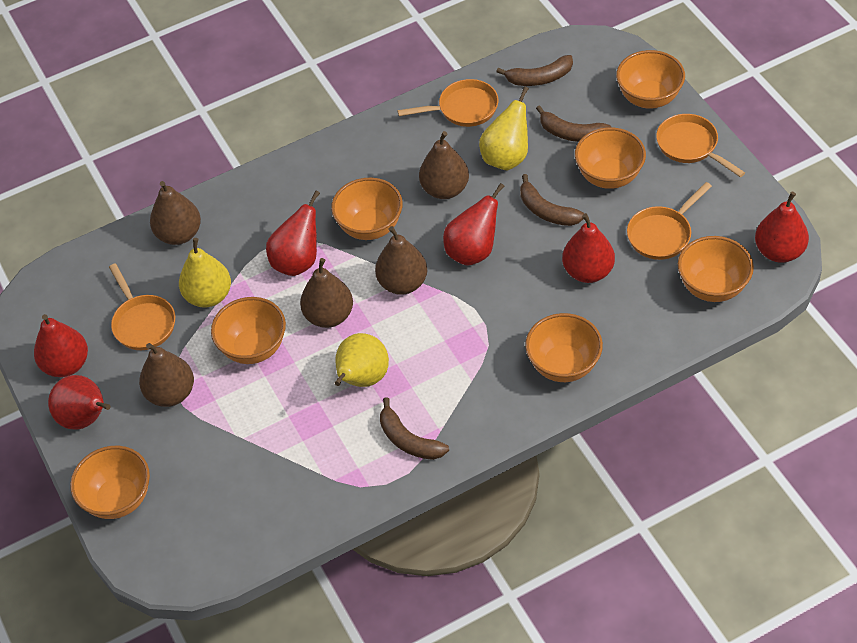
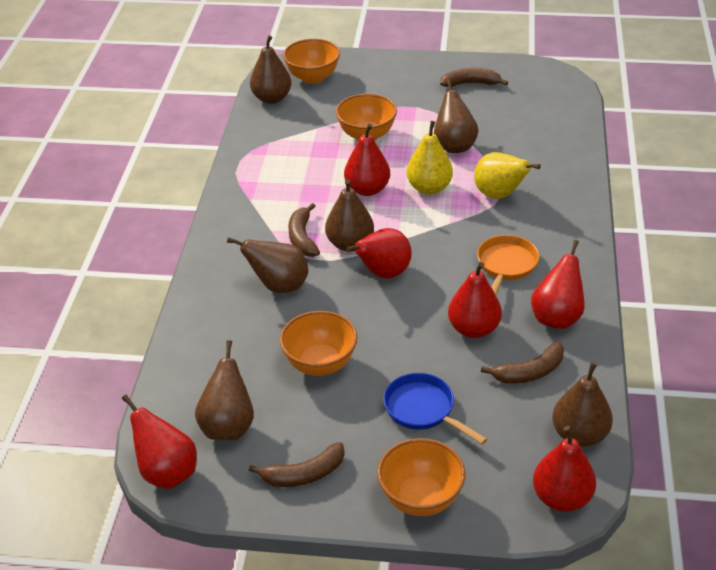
blue pan: none = 0 -> [383,373,487,445] = 1
brown pear: [139,343,194,407] [150,181,201,245] [300,258,353,328] [375,226,427,295] [419,131,469,199] = 5 -> [195,340,254,440] [227,237,308,293] [250,35,291,104] [325,179,374,252] [434,79,479,153] [552,362,613,447] = 6
orange bowl: [70,446,150,519] [211,297,286,364] [331,178,403,240] [525,313,603,382] [575,127,646,189] [616,50,685,109] [678,236,754,302] = 7 -> [280,311,358,376] [283,39,340,84] [335,94,397,141] [377,438,465,516] = 4
orange pan: [109,263,175,350] [397,79,498,127] [627,182,712,260] [656,114,745,177] = 4 -> [477,235,539,295] = 1
yellow pear: [179,238,231,308] [335,333,389,387] [479,86,529,170] = 3 -> [407,121,453,195] [474,152,541,199] = 2

